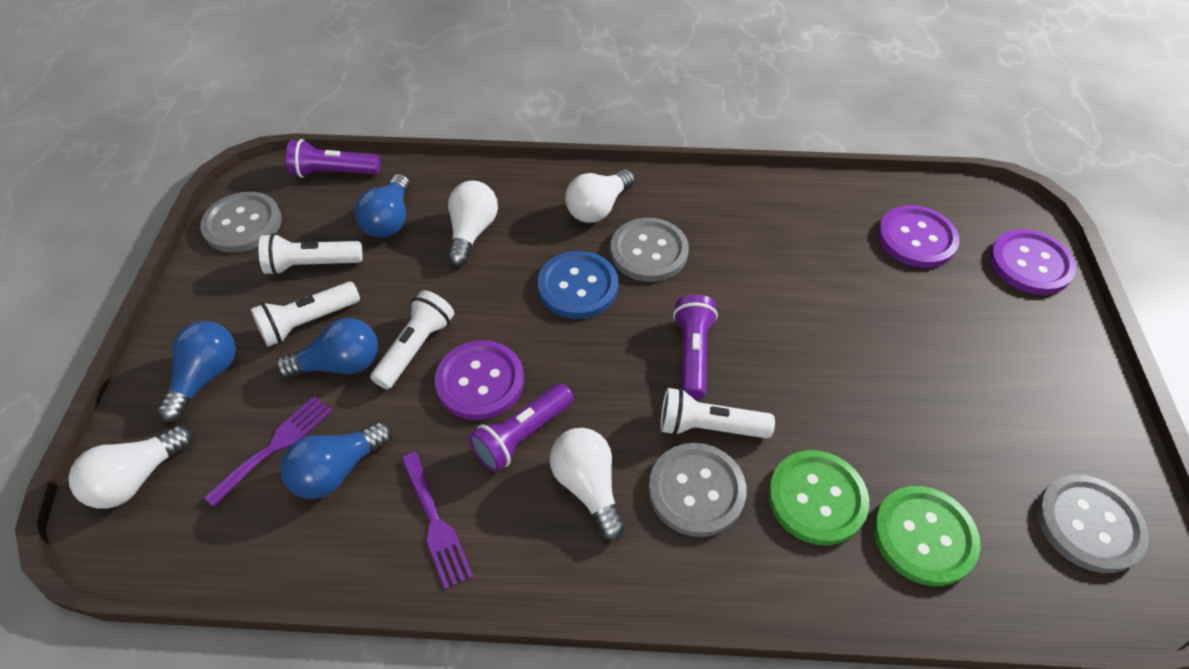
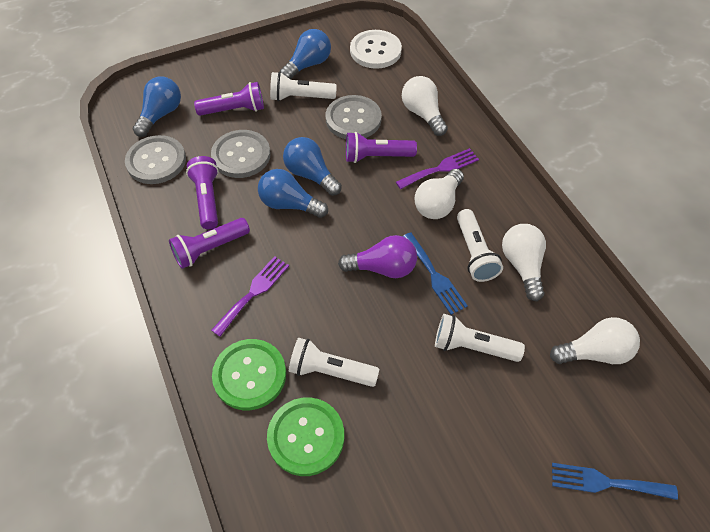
blue button: [538,251,618,319] = 1 -> none = 0
blue fork: none = 0 -> [403,233,468,315] [552,463,678,500] = 2
grey button: [200,192,282,253] [610,218,689,282] [649,443,747,537] [1037,475,1149,573] = 4 -> [125,135,186,184] [211,130,271,178] [326,95,382,139] = 3
purple button: [435,340,524,420] [878,205,960,268] [989,229,1076,295] = 3 -> none = 0
purple flashlight: [286,139,380,178] [469,383,574,472] [673,294,718,400] = 3 -> [169,218,250,269] [186,156,219,229] [194,82,264,116] [346,132,417,163] = 4
purple light bulb: none = 0 -> [338,235,417,278] = 1
white button: none = 0 -> [350,30,402,69] = 1

